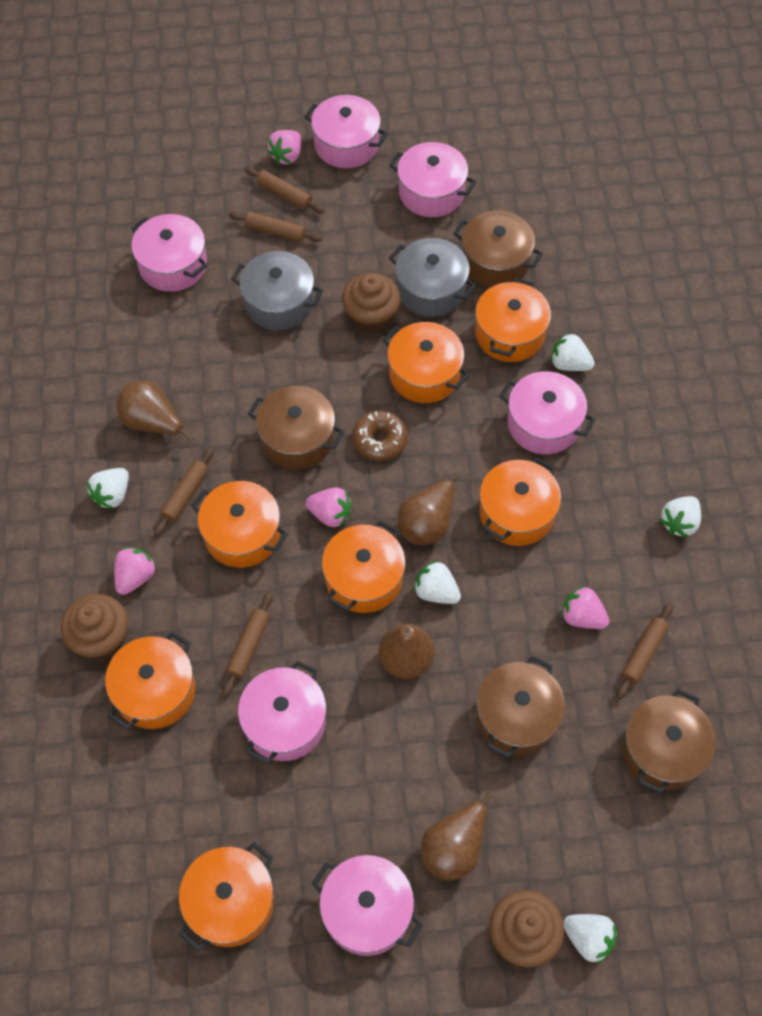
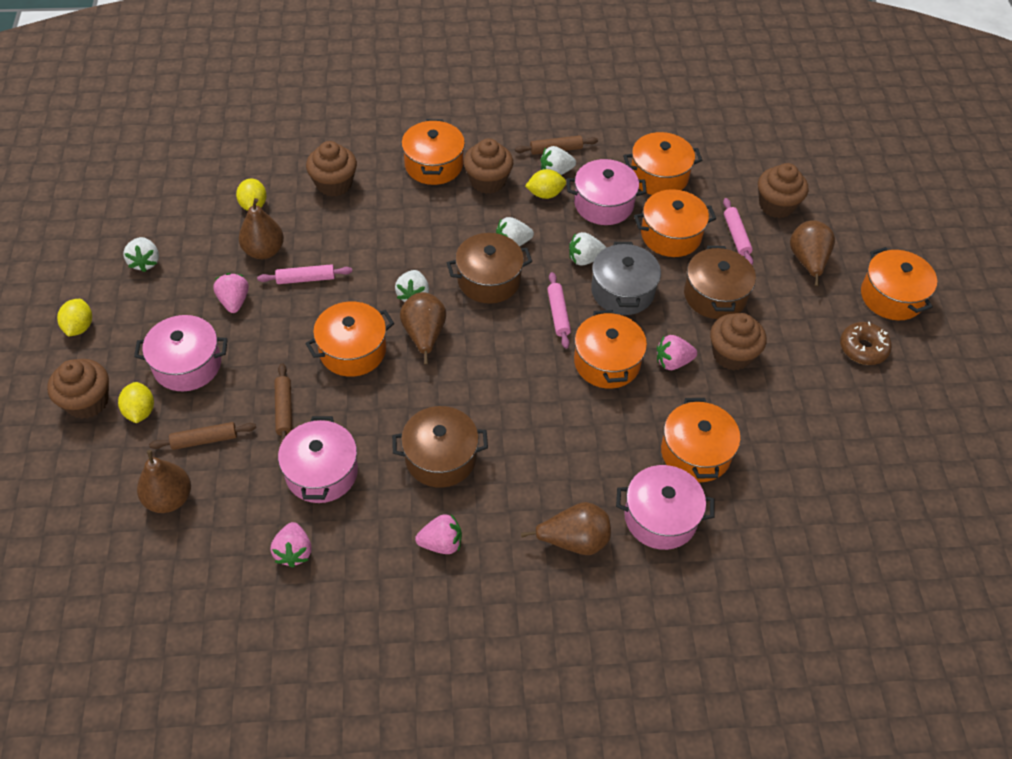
brown cupcake: [61,594,128,660] [342,273,401,334] [489,890,564,968] = 3 -> [47,359,109,419] [306,141,357,197] [463,138,513,194] [710,313,766,371] [758,163,808,218] = 5
brown pear: [116,381,193,441] [378,623,435,679] [398,473,460,545] [421,791,493,881] = 4 -> [137,450,191,513] [239,198,284,259] [400,292,446,364] [521,502,611,555] [790,220,835,286] = 5
brown pot: [248,386,344,469] [453,211,543,288] [477,655,565,758] [622,689,716,794] = 4 -> [392,406,488,488] [447,233,532,304] [684,246,756,319] = 3
brown rolling pin: [154,447,214,536] [223,592,273,697] [229,211,322,242] [245,167,325,213] [617,603,673,699] = 5 -> [149,422,256,450] [274,363,292,445] [515,135,598,155] = 3
grey pot: [231,251,323,330] [389,238,476,317] = 2 -> [591,242,661,315] = 1
pink pot: [131,214,208,292] [238,661,326,764] [304,95,388,168] [312,855,423,956] [389,142,476,217] [499,371,595,454] = 6 -> [134,315,228,391] [278,416,358,503] [567,159,647,225] [616,465,714,550] = 4
pink rolling pin: none = 0 -> [257,264,352,284] [547,272,571,349] [723,198,753,265] = 3
yellow lemon: none = 0 -> [57,299,92,337] [118,382,154,423] [236,178,267,211] [525,169,566,199] = 4

